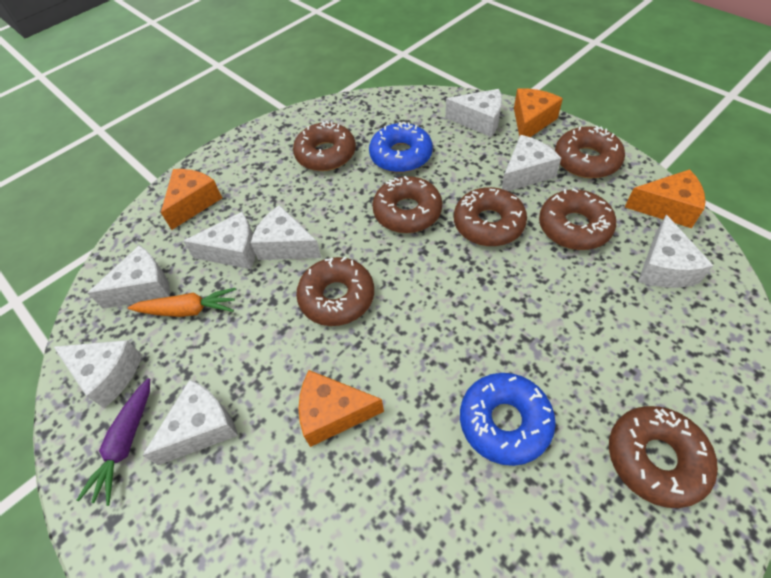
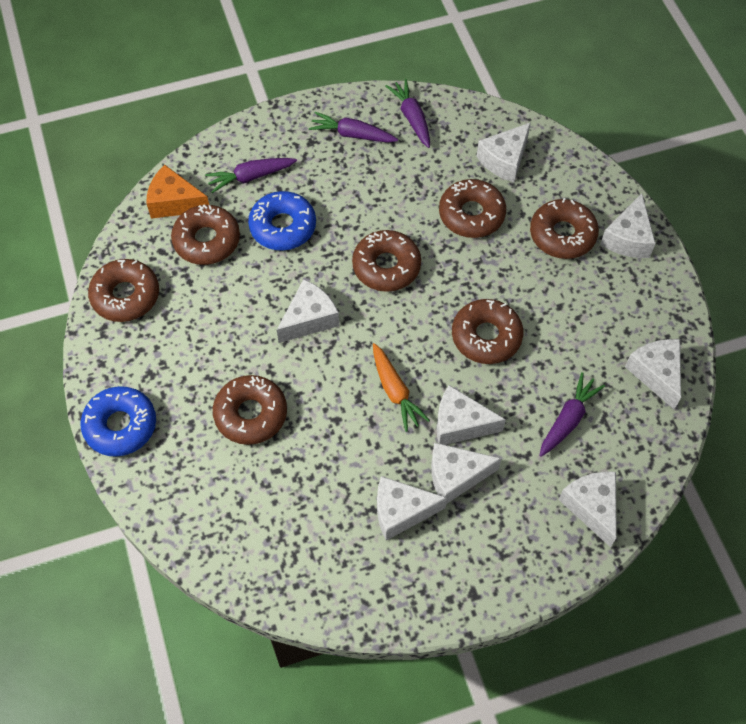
orange cheese: [161,169,222,230] [298,370,384,447] [514,88,563,137] [625,169,705,228] = 4 -> [146,165,209,219] = 1
purple carrot: [77,378,150,506] = 1 -> [205,158,297,193] [309,112,398,143] [385,79,430,148] [539,372,605,457] = 4

